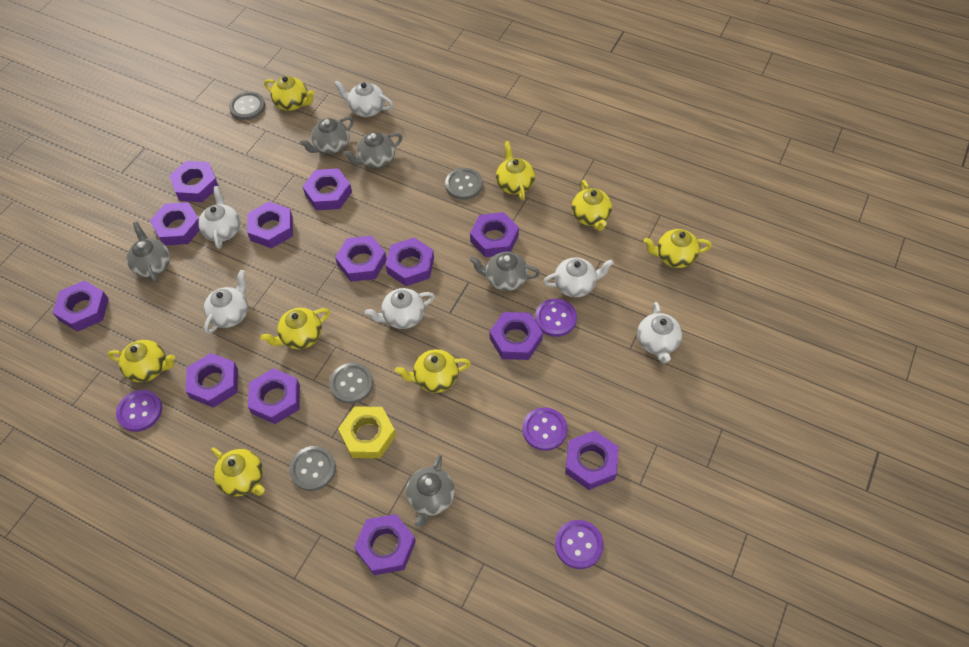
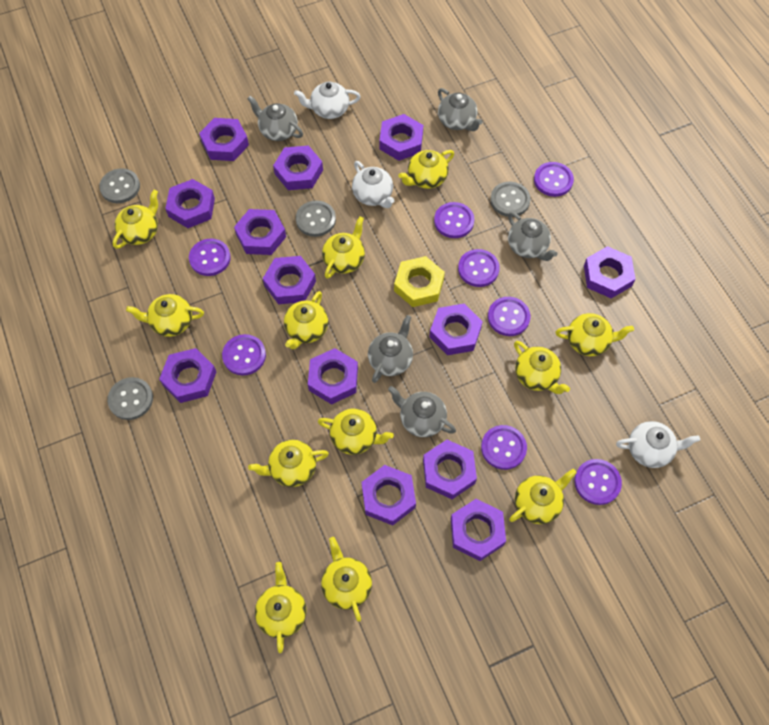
purple button: [116,390,162,432] [522,407,567,451] [535,299,577,337] [555,520,604,569] = 4 -> [189,239,231,276] [222,334,266,375] [434,202,474,238] [458,249,500,287] [481,425,527,470] [488,297,531,336] [534,162,574,197] [574,459,622,505] = 8
white teapot: [198,186,240,249] [204,270,248,334] [334,81,393,117] [365,288,435,329] [543,257,614,297] [637,302,682,363] = 6 -> [294,82,360,119] [352,161,394,208] [616,421,700,468] = 3
yellow teapot: [107,340,175,382] [211,447,265,497] [260,308,330,349] [264,76,315,111] [395,349,471,393] [496,141,535,200] [572,180,612,231] [644,229,712,268] = 8 -> [113,190,158,249] [126,294,204,337] [248,440,329,487] [255,562,307,653] [284,291,328,349] [318,408,394,455] [321,537,372,622] [322,216,365,279] [398,150,454,189] [509,469,577,524] [514,341,570,394] [556,313,634,356] = 12

